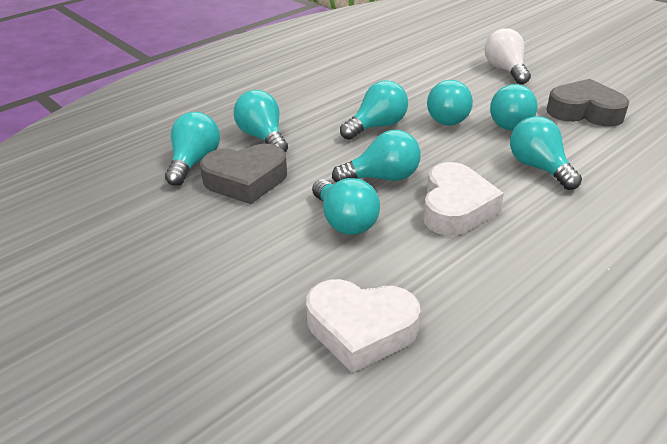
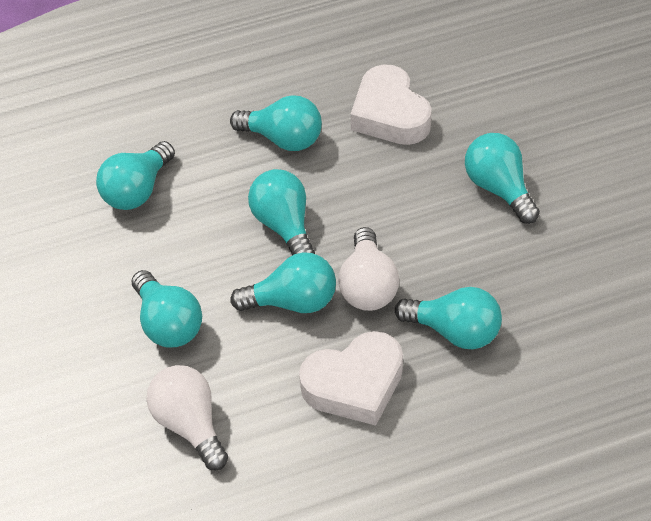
grey heart: [200,144,287,204] [546,79,629,127] = 2 -> none = 0
turquoise light bulb: [165,112,220,186] [233,90,288,153] [312,178,380,235] [332,130,421,183] [340,80,408,140] [427,80,473,126] [490,84,538,131] [510,116,582,190] = 8 -> [96,141,175,210] [131,270,202,348] [230,95,322,151] [230,252,336,313] [248,169,315,255] [395,287,502,349] [465,133,540,224] = 7
white light bulb: [484,28,531,85] = 1 -> [146,365,228,470] [338,227,399,311] = 2

